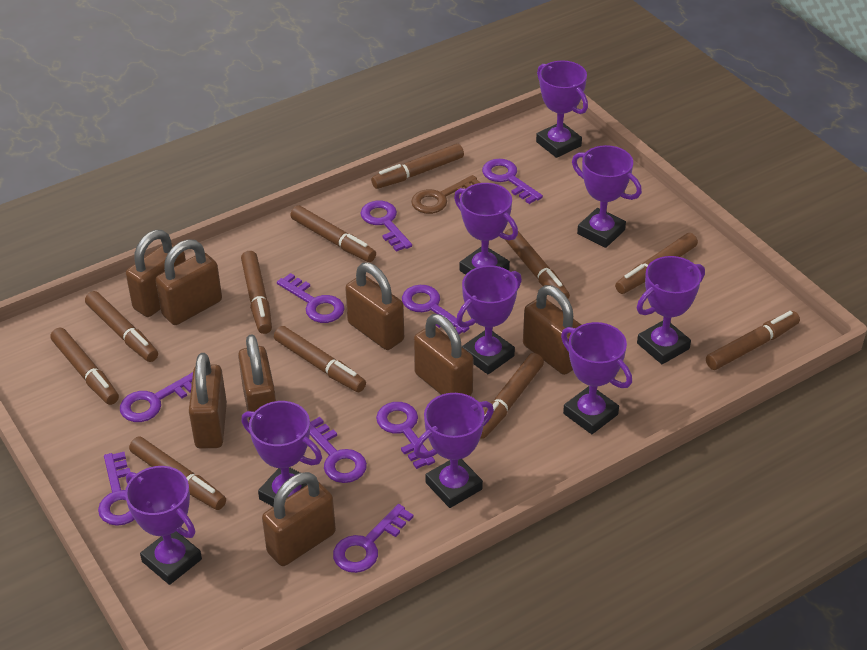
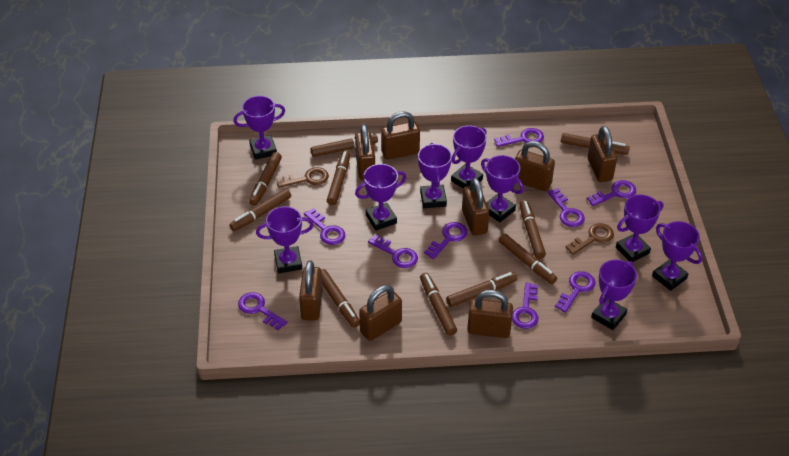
brown key: [411,175,481,214] = 1 -> [277,167,329,188] [565,223,614,255] = 2
brown marker: [51,328,119,405] [85,291,158,362] [129,436,226,510] [241,251,272,334] [274,326,366,392] [290,206,376,262] [371,144,464,189] [480,353,544,439] [504,228,570,299] [615,233,698,294] [706,311,800,370] = 11 -> [229,189,291,231] [249,152,282,206] [311,133,378,157] [321,269,360,328] [327,151,350,205] [420,273,457,336] [446,272,517,307] [499,234,557,284] [519,200,546,259] [561,133,630,155] = 10

